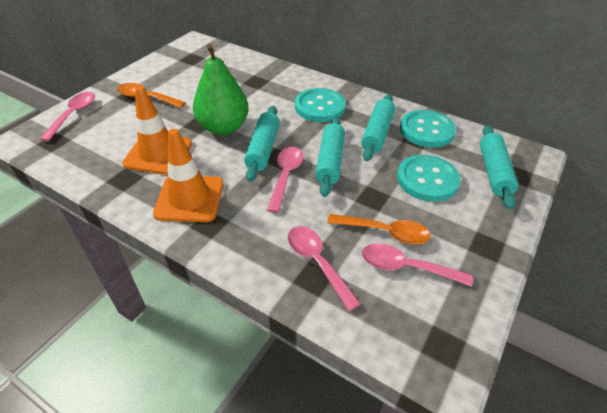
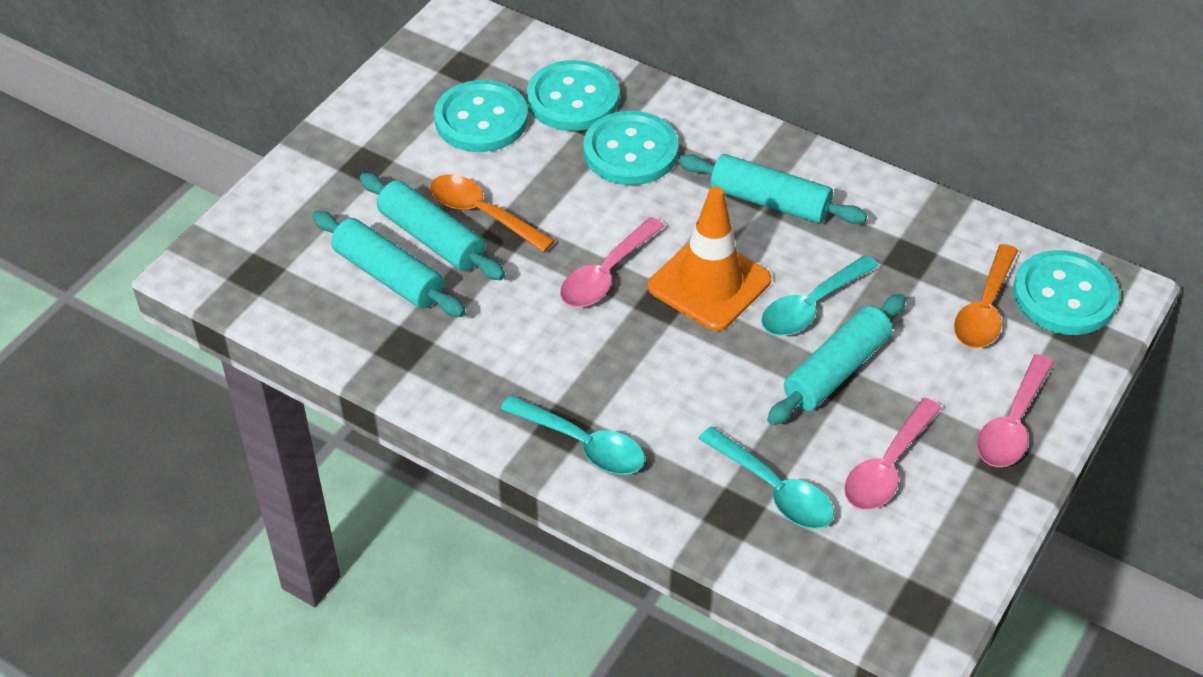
green pear: [193,44,249,135] = 1 -> none = 0
orange traffic cone: [122,86,192,175] [153,129,224,222] = 2 -> [648,186,771,331] = 1
pink spoon: [40,92,95,142] [267,147,304,213] [288,226,361,311] [362,243,473,286] = 4 -> [560,217,665,307] [844,398,941,510] [977,354,1054,467] = 3
turquoise button: [295,88,346,122] [397,155,461,202] [400,110,456,148] = 3 -> [434,80,528,152] [527,60,619,131] [583,111,678,185] [1013,250,1119,335] = 4
turquoise spoon: none = 0 -> [500,395,645,475] [698,426,834,529] [761,255,878,336] = 3

